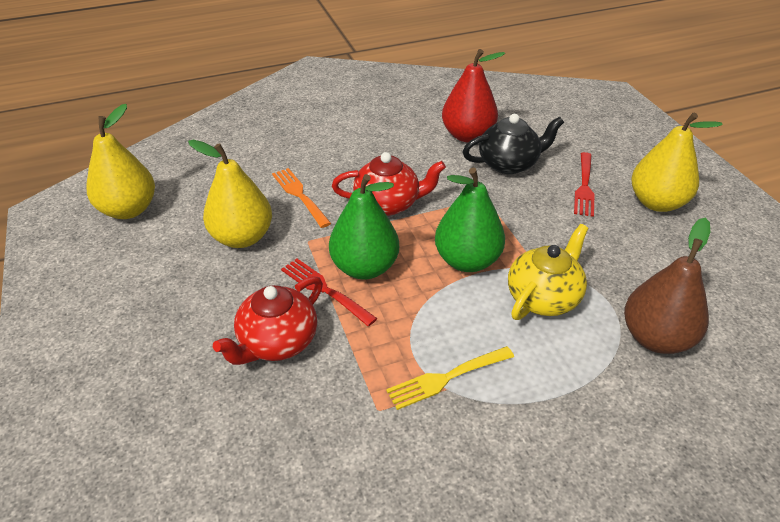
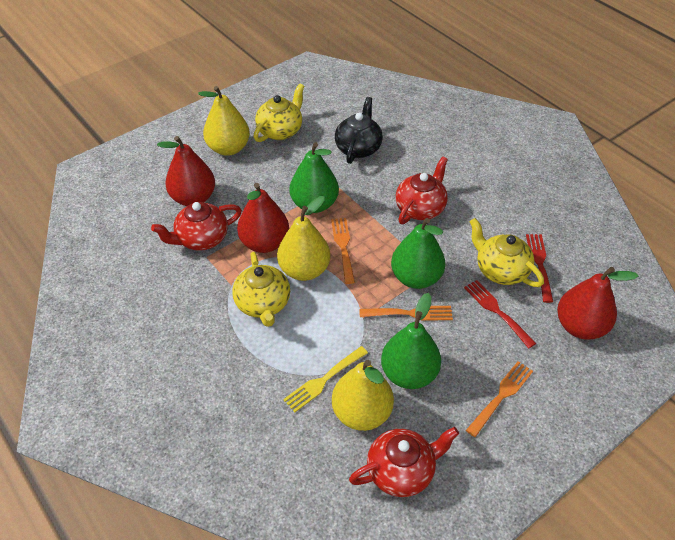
brown pear: [624,218,710,354] = 1 -> none = 0
green pear: [329,174,399,280] [435,167,505,272] = 2 -> [290,142,339,213] [381,293,441,389] [391,218,445,289] = 3
orange fork: [272,168,331,228] = 1 -> [331,218,355,284] [359,306,453,321] [466,361,533,437] = 3
red pear: [442,49,505,142] = 1 -> [157,136,215,206] [237,183,289,253] [557,267,638,340] = 3
red teapot: [213,276,323,365] [332,152,446,216] = 2 -> [151,202,242,251] [349,427,459,497] [396,156,448,224] = 3
yellow teapot: [508,224,588,320] = 1 -> [232,252,290,327] [253,83,304,142] [470,218,544,287] = 3

